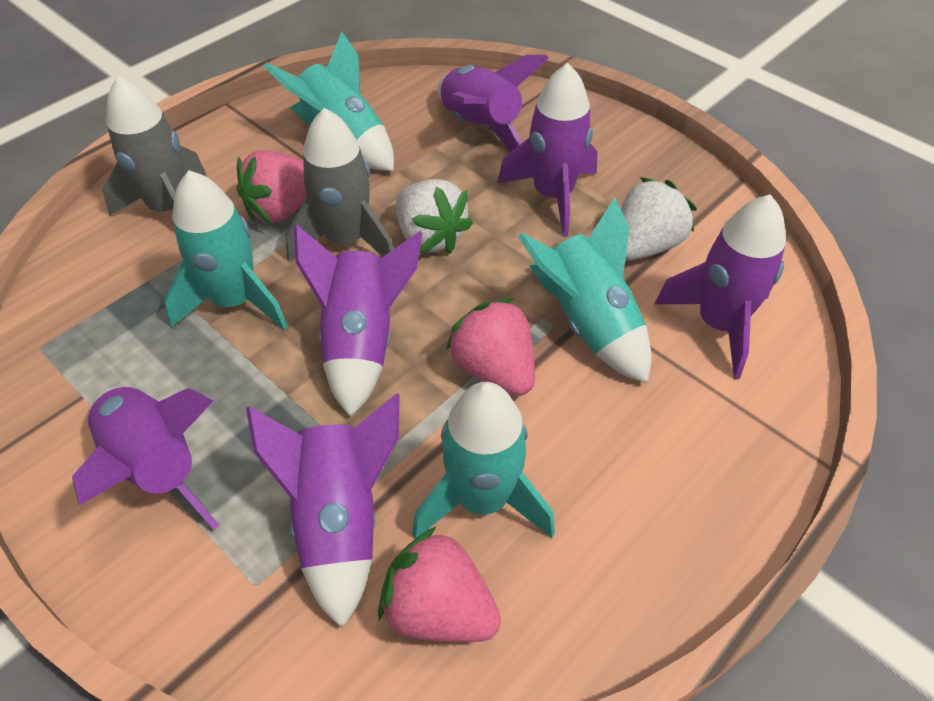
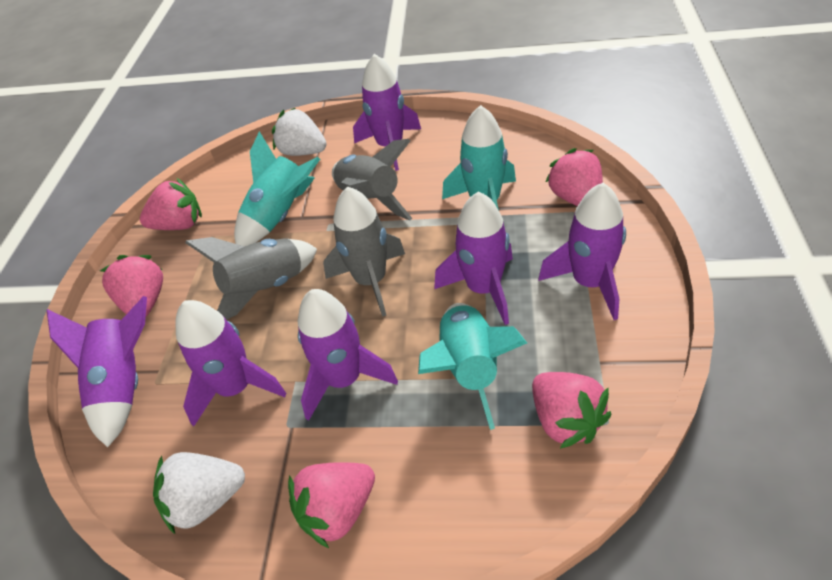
grey rocket: [102,76,206,216] [285,108,393,261] = 2 -> [185,237,317,320] [323,187,405,317] [332,139,412,221] = 3
pink strawberry: [237,150,307,223] [378,526,501,642] [445,298,535,396] = 3 -> [100,255,163,317] [140,178,202,230] [288,462,375,548] [532,372,611,449] [546,148,603,206] = 5
turquoise rocket: [164,170,287,329] [263,32,394,171] [412,382,555,539] [517,197,652,384] = 4 -> [234,131,320,246] [418,303,527,430] [442,105,516,210] = 3

